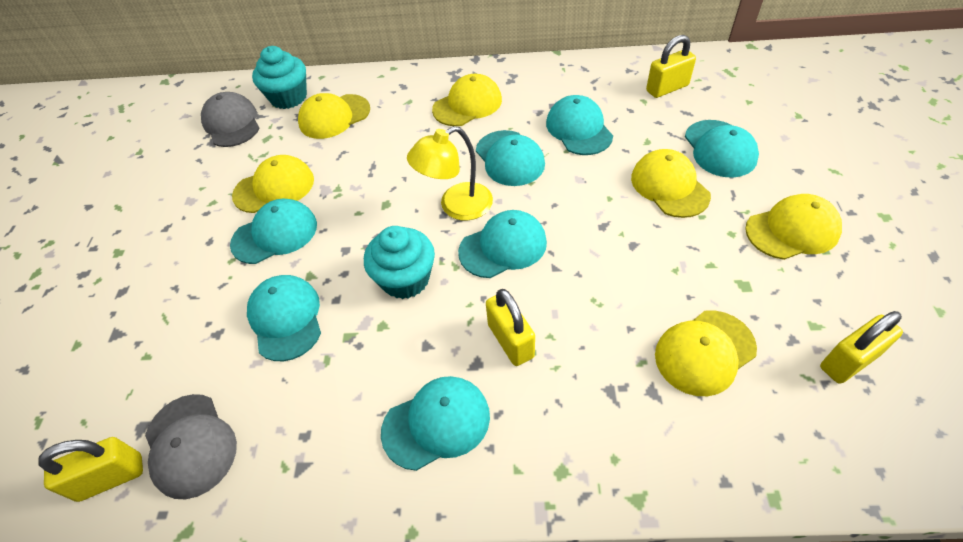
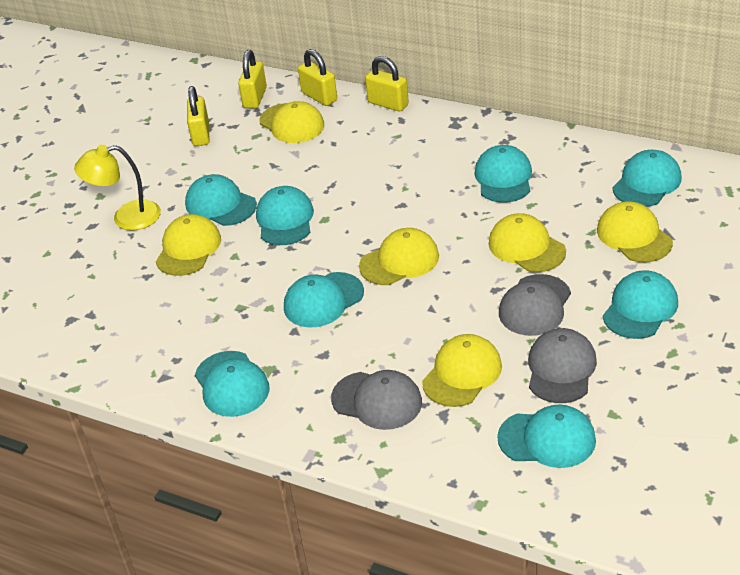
grey cap: [145,394,237,499] [201,92,260,147] = 2 -> [331,370,422,430] [499,274,571,336] [528,328,597,403] = 3
turquoise cap: [230,199,317,264] [247,275,321,361] [381,376,490,471] [458,210,547,278] [476,130,545,186] [546,95,613,155] [685,120,759,178] = 7 -> [185,174,257,226] [195,351,269,417] [256,186,314,245] [284,272,364,328] [474,145,532,203] [497,404,596,468] [603,270,678,339] [612,150,682,207] = 8
turquoise cupcake: [252,46,307,109] [364,226,435,299] = 2 -> none = 0

